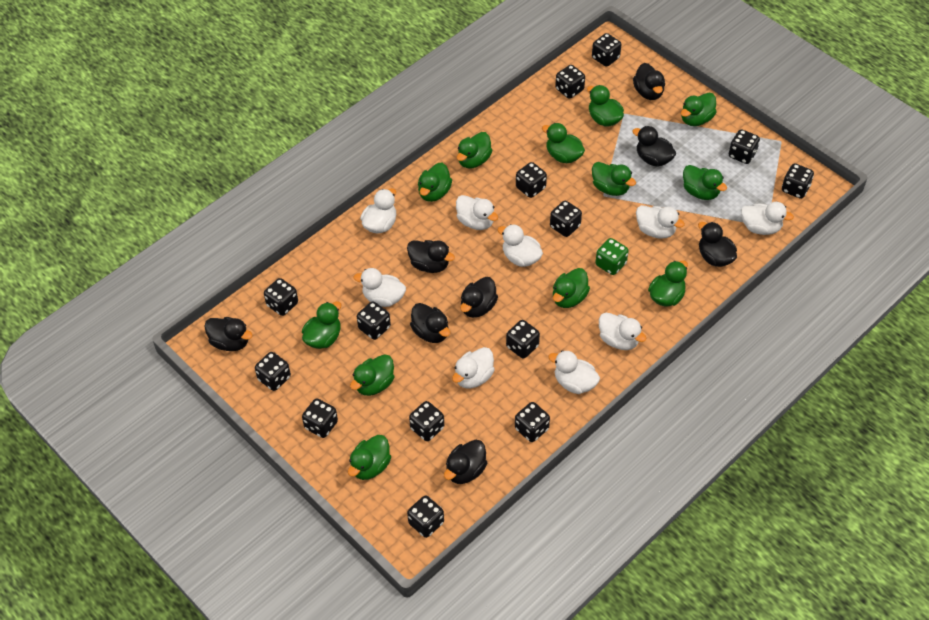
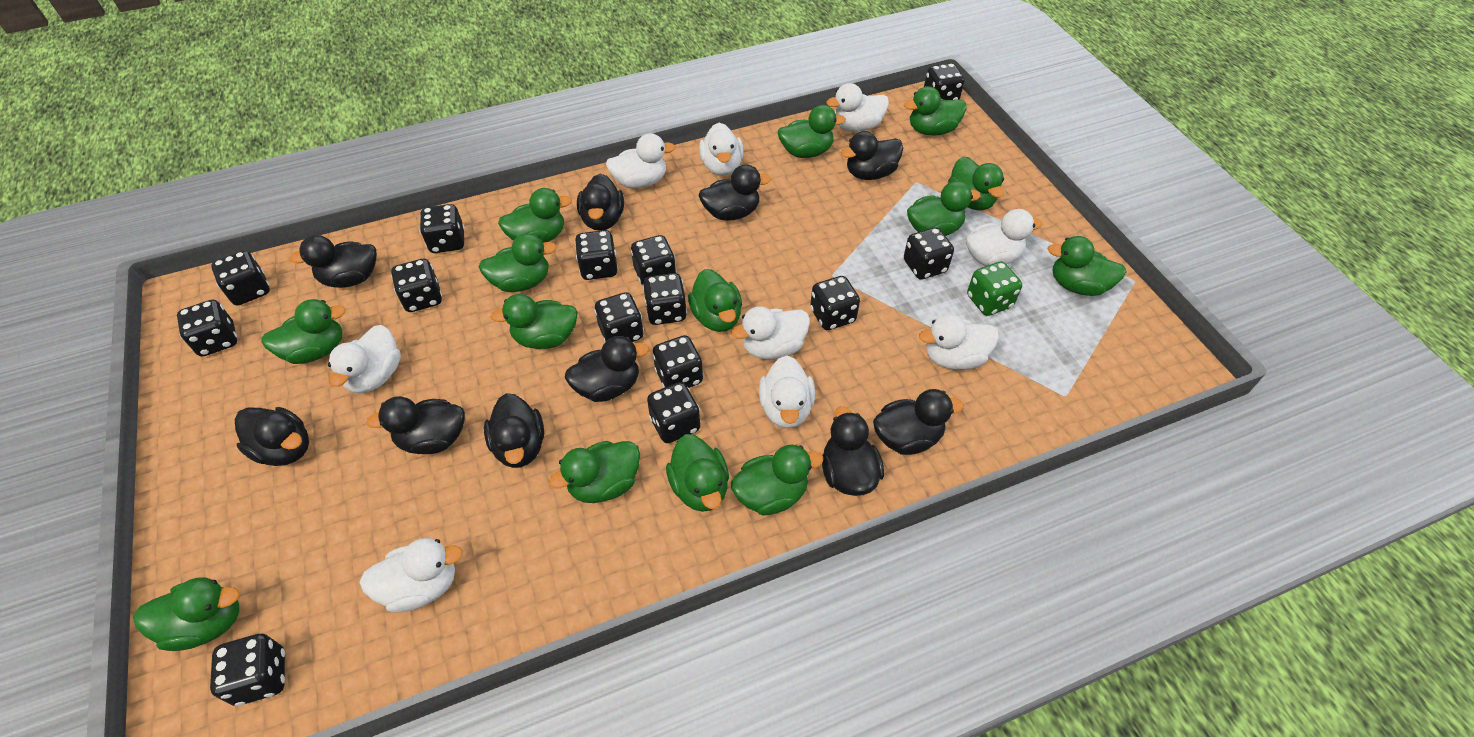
black duck: [204,317,252,351] [407,240,455,273] [410,303,450,343] [444,440,487,484] [460,277,498,318] [632,126,676,167] [633,63,665,100] [698,222,737,267] = 8 -> [235,407,309,466] [289,235,377,288] [366,396,465,454] [484,393,544,468] [565,336,649,402] [577,174,624,231] [699,164,771,221] [822,406,884,496] [841,131,903,180] [873,389,964,455] = 10
green duck: [302,301,341,349] [348,435,391,480] [350,354,394,396] [418,163,452,202] [457,132,493,168] [542,123,585,163] [553,268,590,308] [587,85,624,126] [592,162,636,196] [648,261,688,307] [681,93,717,126] [683,165,727,200] = 12 -> [133,577,240,651] [261,299,346,364] [478,233,557,292] [490,294,578,349] [498,188,572,243] [549,441,640,503] [666,434,729,512] [688,269,742,332] [731,444,823,516] [778,105,846,158] [904,86,967,136] [907,181,981,236] [948,156,1004,211] [1047,236,1127,296] = 14

